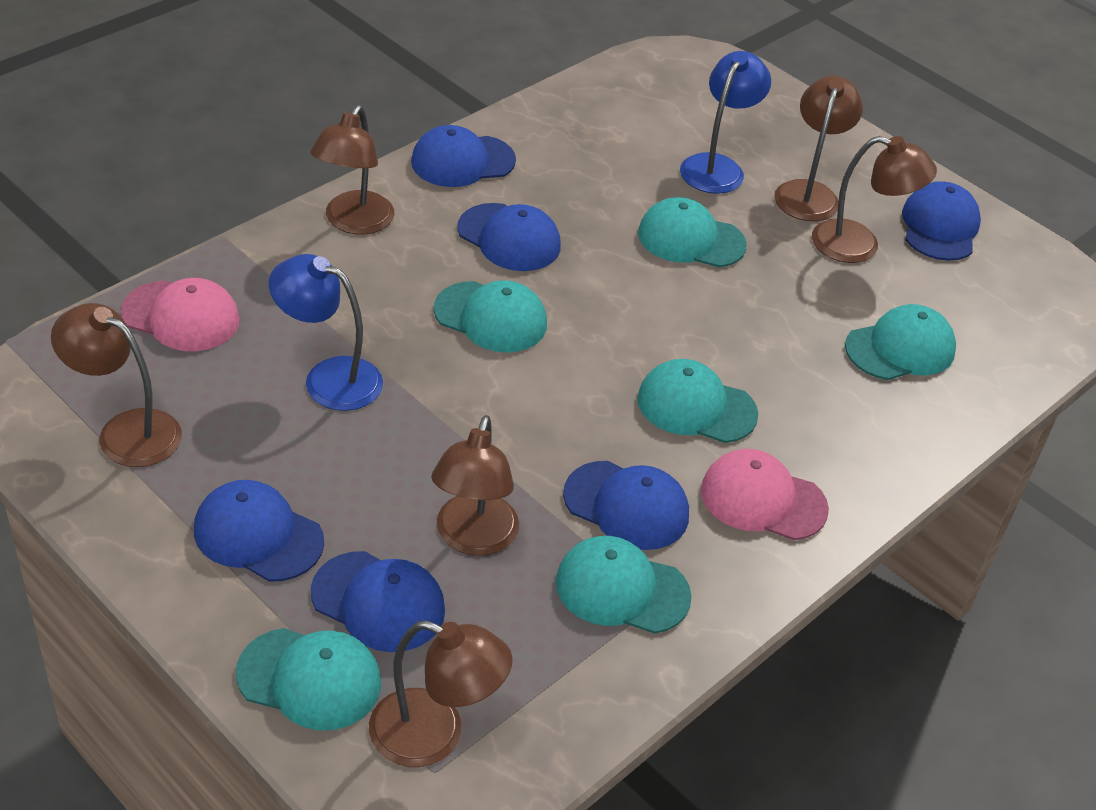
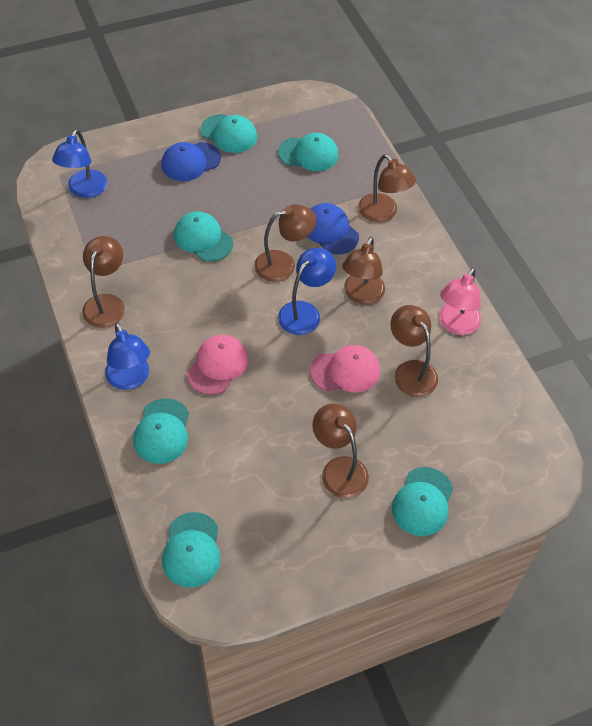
blue cap: [194,480,324,582] [311,551,445,652] [411,125,516,187] [457,203,561,271] [563,461,689,550] [902,181,981,261] = 6 -> [161,142,221,181] [307,203,359,255] = 2
blue lamp: [269,254,383,411] [680,51,771,194] = 2 -> [52,129,107,198] [105,322,150,390] [278,248,336,335] = 3
pink lamp: none = 0 -> [439,268,481,335] = 1

